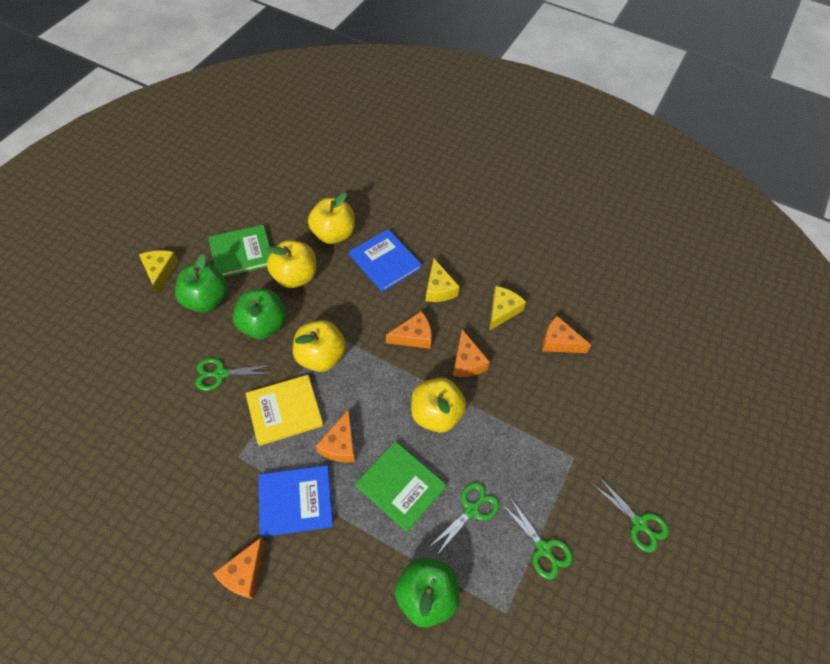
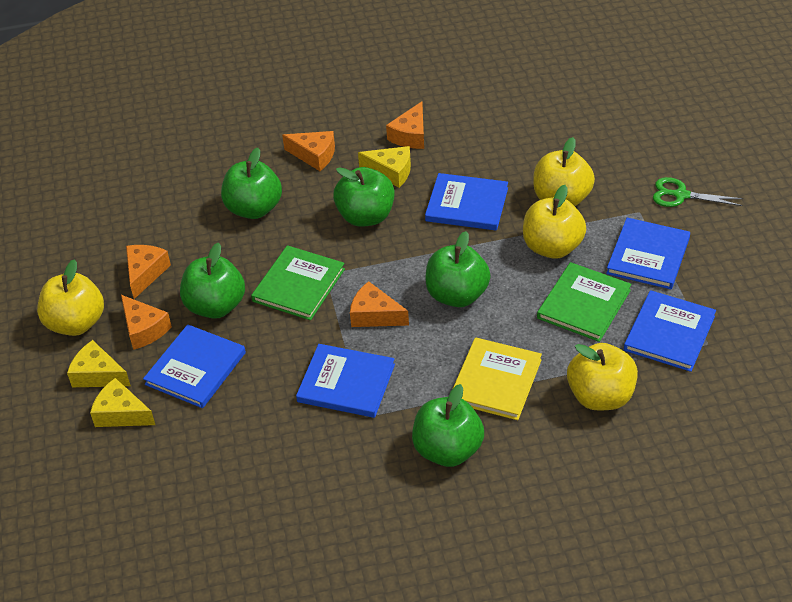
blue book: [258,465,333,537] [349,229,422,292] = 2 -> [143,324,246,408] [296,344,395,418] [425,173,508,230] [606,217,690,289] [624,290,716,372] = 5
green apple: [175,254,228,312] [233,289,286,339] [395,557,460,628] = 3 -> [180,243,245,319] [221,148,282,219] [333,167,395,227] [412,384,484,467] [425,231,491,307] = 5
green scissors: [196,358,273,391] [429,482,499,555] [502,498,573,579] [592,477,669,552] = 4 -> [653,177,743,207] = 1

